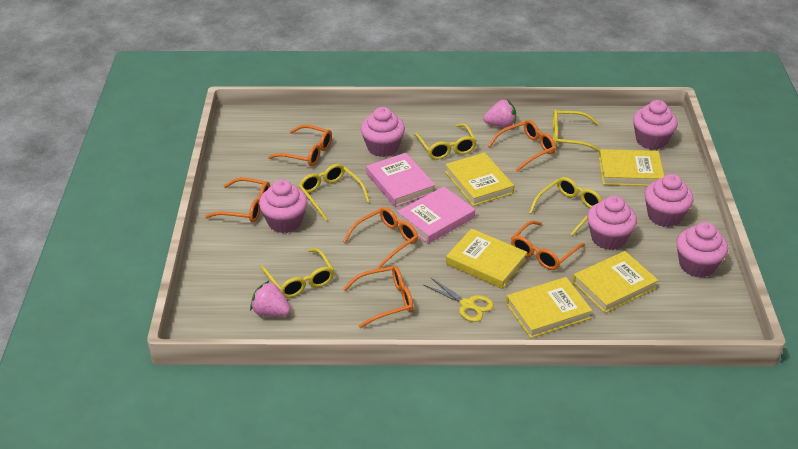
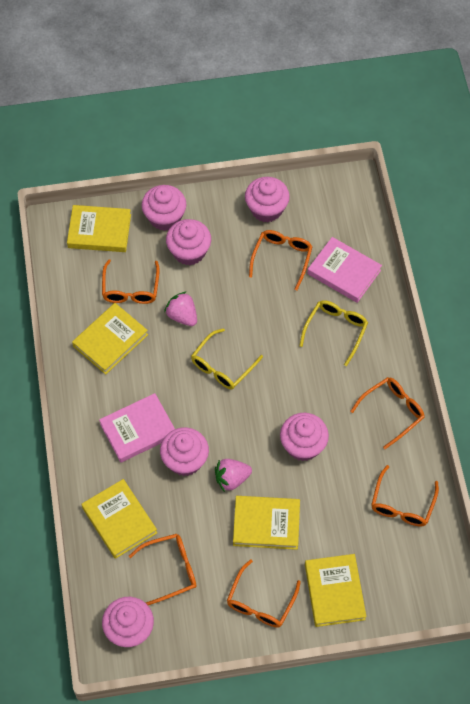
yellow glasses: [261,248,334,298] [299,164,370,221] [414,123,477,160] [529,177,602,236] [553,110,600,152] = 5 -> [191,328,263,390] [299,300,368,366] = 2
yellow scissors: [424,278,494,322] = 1 -> none = 0

